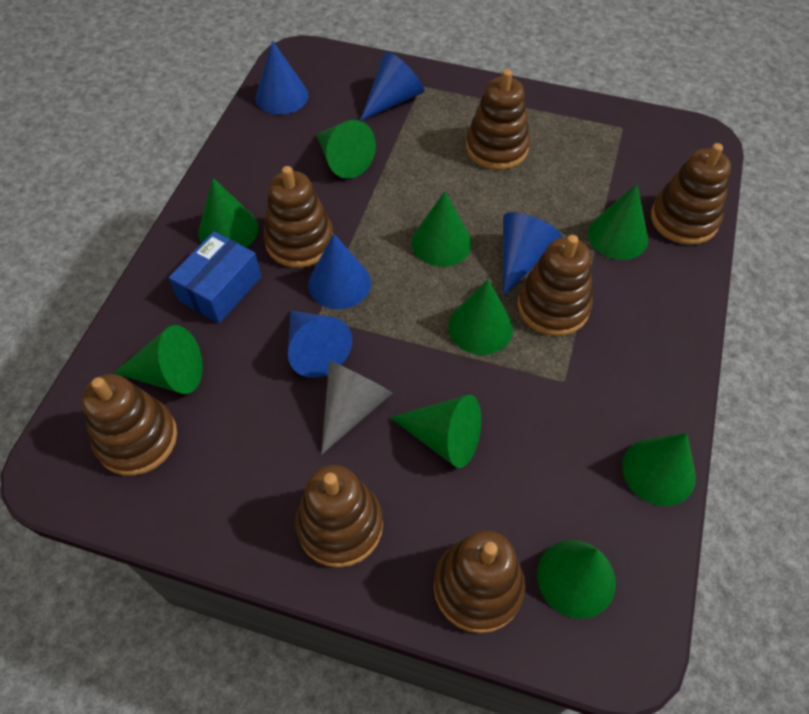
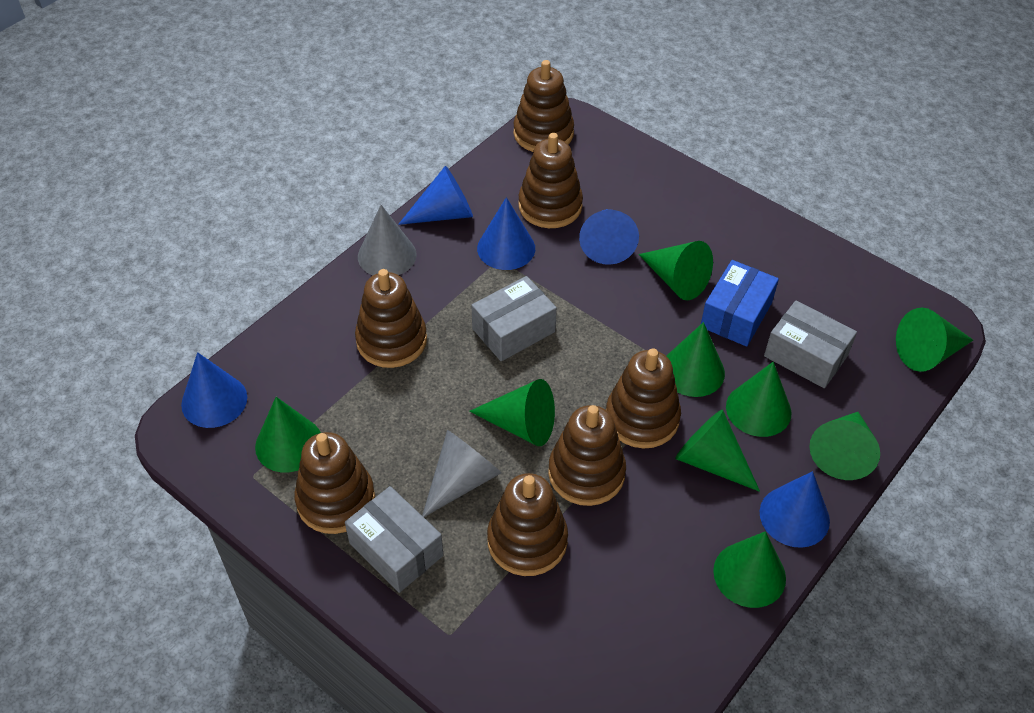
grey box: none = 0 -> [345,486,443,593] [471,276,557,361] [764,300,857,388] = 3
grey cone: [321,361,392,455] = 1 -> [358,205,416,275] [422,430,501,517] = 2

